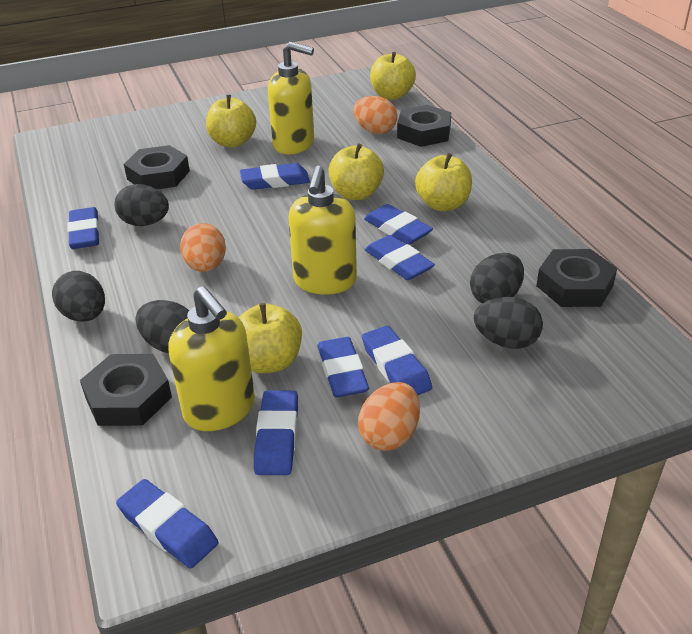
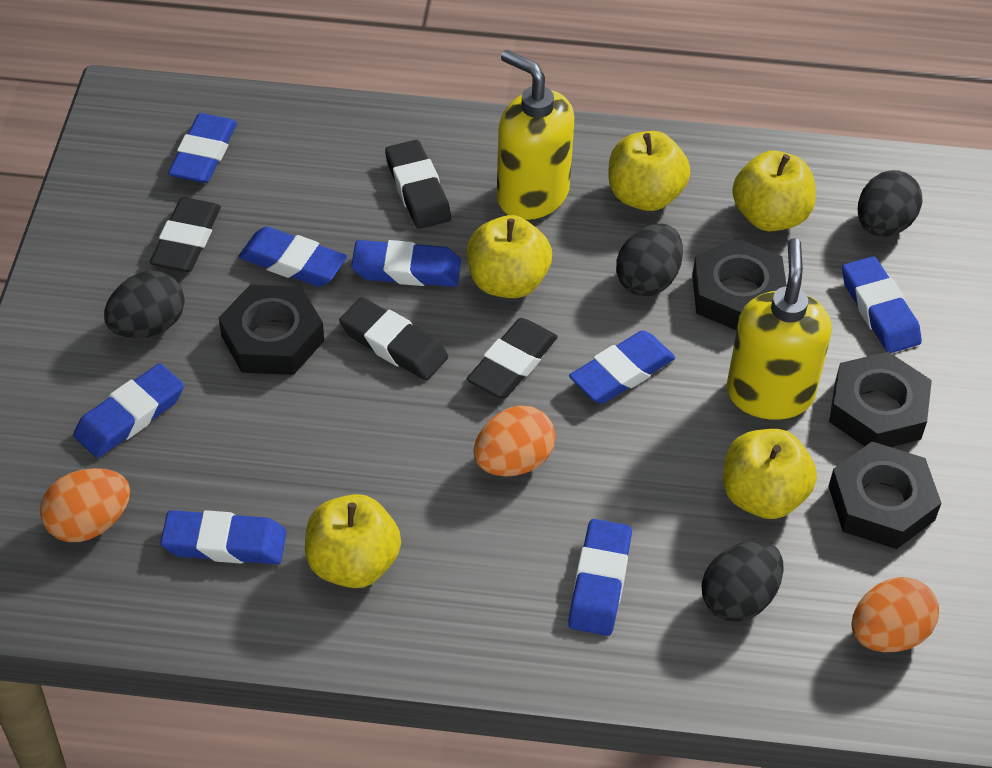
black egg: [52,271,105,322] [115,184,169,226] [135,300,189,353] [470,253,524,304] [474,297,543,349] = 5 -> [104,271,185,338] [616,224,683,296] [702,540,784,622] [858,170,922,237] = 4
black eraser: none = 0 -> [150,197,221,272] [339,297,448,380] [385,140,451,229] [467,318,558,399] = 4
yellow soap dispenser: [168,286,255,431] [268,42,314,154] [288,166,357,294] = 3 -> [497,50,574,220] [726,238,832,420] = 2

